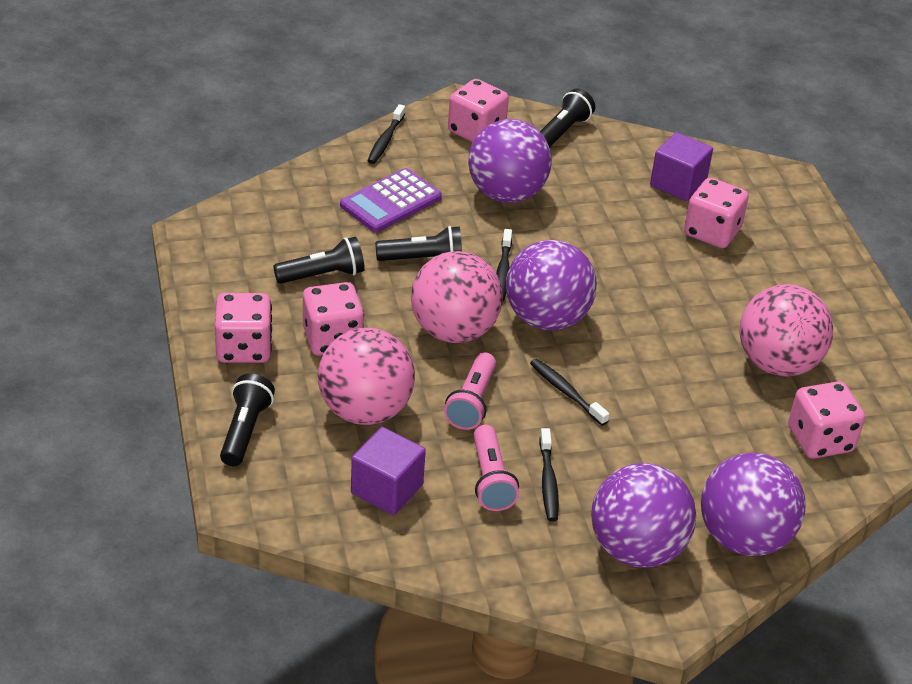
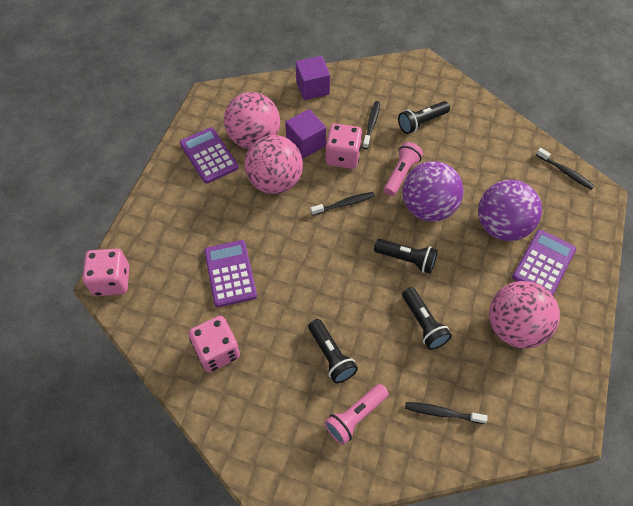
pink dice: [215,293,272,363] [303,282,364,356] [448,79,509,142] [684,177,749,248] [788,381,865,459] = 5 -> [82,249,129,296] [188,316,240,372] [325,124,362,169] = 3
purple ball: [468,119,552,203] [506,240,597,331] [591,463,696,568] [701,452,806,556] = 4 -> [402,161,464,222] [478,180,542,241] = 2
purple calculator: [340,168,442,232] = 1 -> [180,127,239,184] [204,240,257,307] [512,230,576,295] = 3

